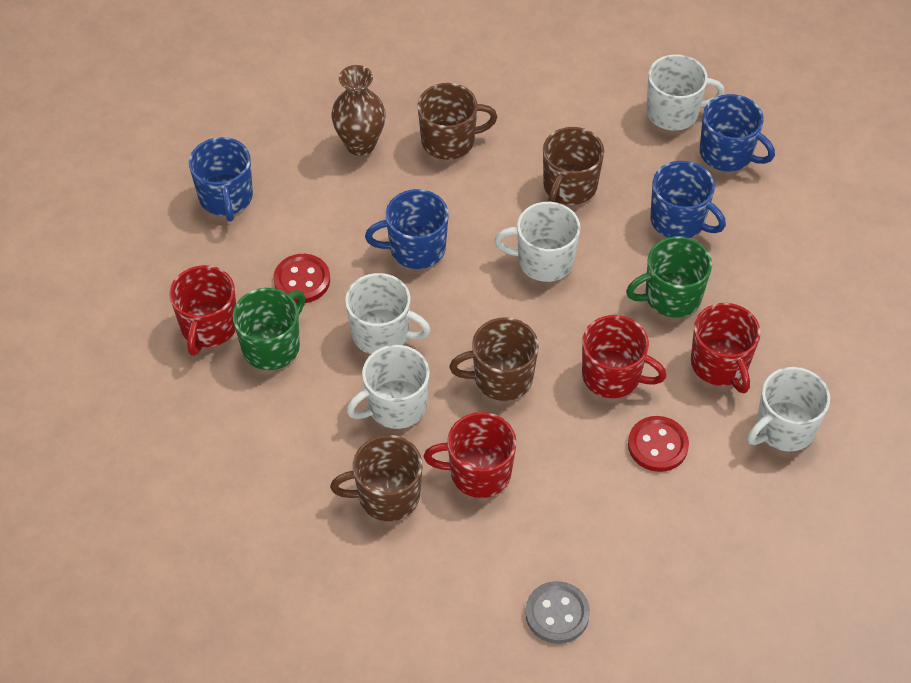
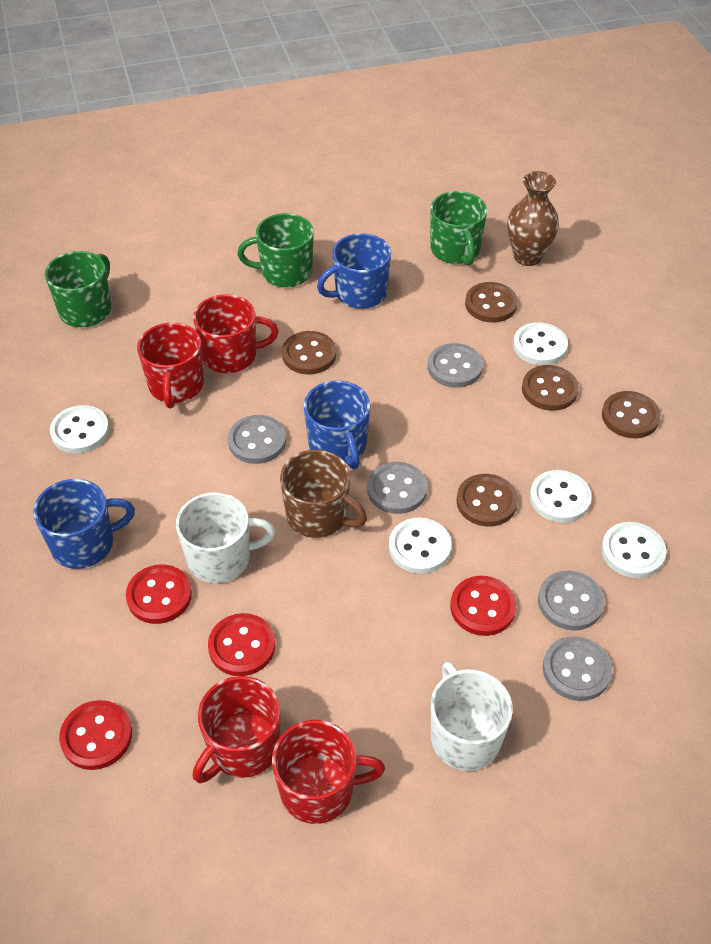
blue mug: [189,137,253,221] [365,189,449,269] [650,161,726,238] [700,94,775,171] = 4 -> [33,479,135,569] [304,381,370,469] [317,233,391,309] = 3
brown button: none = 0 -> [282,331,336,374] [456,474,518,527] [465,282,518,323] [522,365,579,411] [602,391,661,438] = 5
brown mug: [330,435,422,521] [418,83,497,160] [449,318,539,401] [543,127,604,205] = 4 -> [280,450,367,538] = 1
green mug: [233,288,305,370] [626,236,712,317] = 2 -> [45,251,111,327] [237,213,314,287] [430,191,487,265] = 3
grey button: [525,581,590,644] = 1 -> [228,415,286,464] [367,462,427,514] [428,343,483,388] [538,571,605,630] [543,636,612,701] = 5
red button: [274,254,330,303] [628,416,689,472] = 2 -> [59,700,132,770] [126,565,192,624] [208,613,275,676] [450,576,516,636] = 4
white button: none = 0 -> [50,405,109,454] [389,517,452,574] [513,322,568,365] [530,470,592,523] [601,522,666,578] = 5
white mug: [345,273,431,354] [346,345,430,429] [494,202,581,282] [646,54,725,131] [747,367,830,452] = 5 -> [176,492,275,583] [431,661,513,771] = 2

